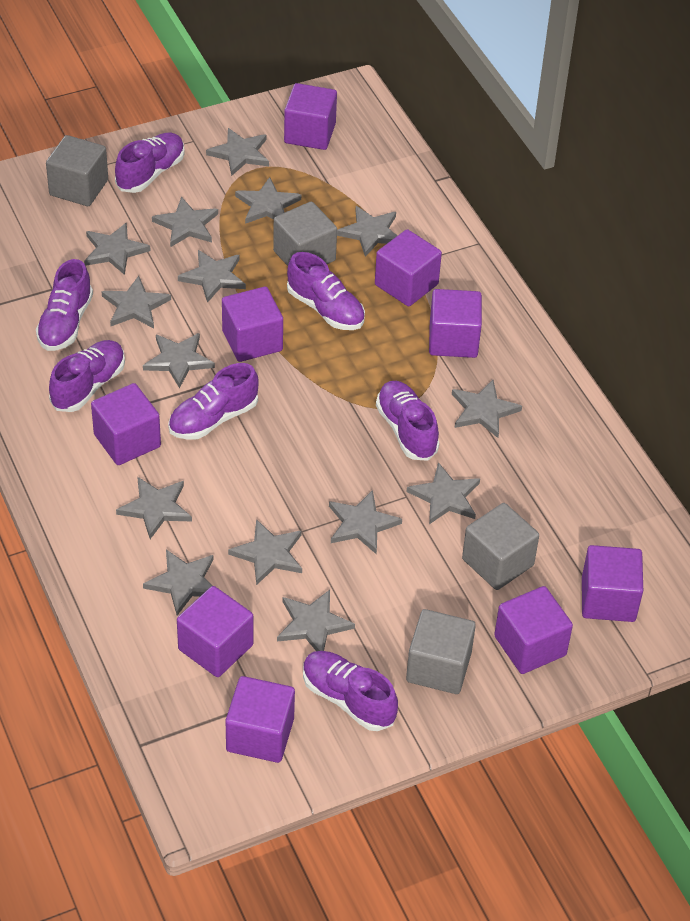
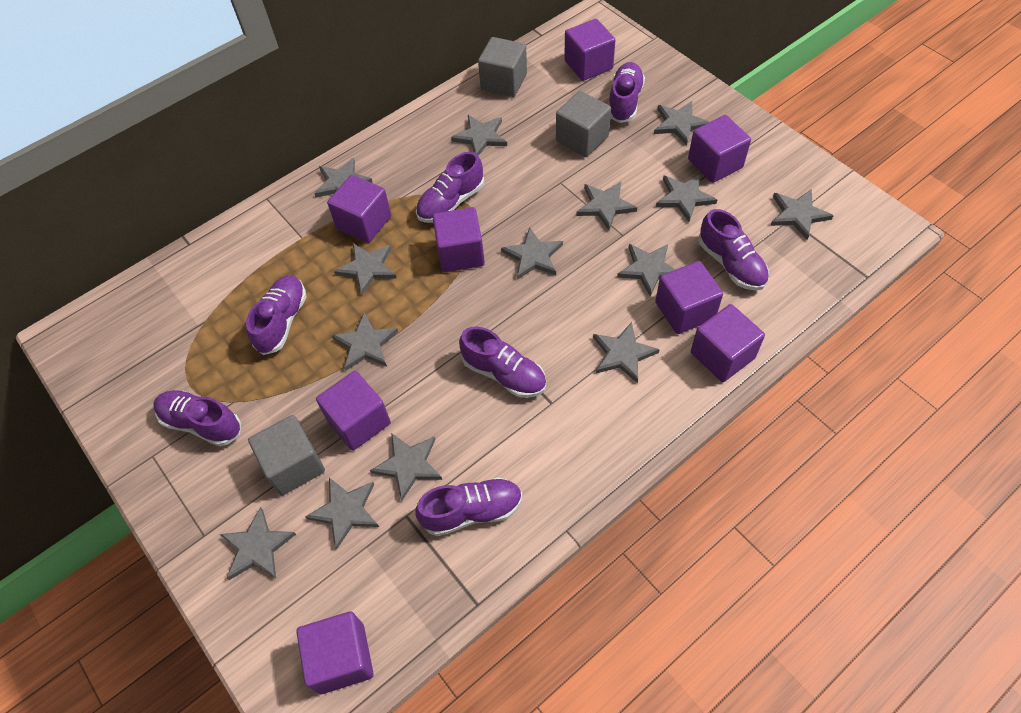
grey cube: [46,135,108,206] [273,201,337,266] [406,609,476,694] [462,503,539,590] = 4 -> [248,415,325,495] [478,37,527,97] [556,91,611,157] = 3
grey star: [84,223,151,275] [101,276,171,328] [116,477,192,539] [143,333,215,388] [143,549,213,615] [152,197,218,247] [178,250,246,303] [206,128,269,176] [228,519,302,585] [235,177,301,224] [277,590,355,651] [329,490,402,554] [337,206,398,257] [407,462,480,524] [452,380,522,438] = 15 -> [220,507,296,580] [305,478,379,549] [314,158,373,197] [332,313,398,371] [334,243,397,295] [370,433,442,501] [451,115,507,156] [501,227,563,280] [576,182,637,230] [593,322,660,384] [617,244,675,296] [654,101,709,145] [656,174,717,222] [770,189,834,240] = 14
purple cube: [91,383,161,465] [177,586,253,677] [222,287,283,362] [225,676,295,763] [284,83,337,150] [375,229,442,306] [429,289,482,358] [494,586,573,674] [582,545,643,622] = 9 -> [297,611,374,694] [316,371,391,451] [327,175,391,243] [432,207,485,272] [564,19,615,81] [655,261,723,334] [688,115,751,183] [691,304,765,382] = 8

